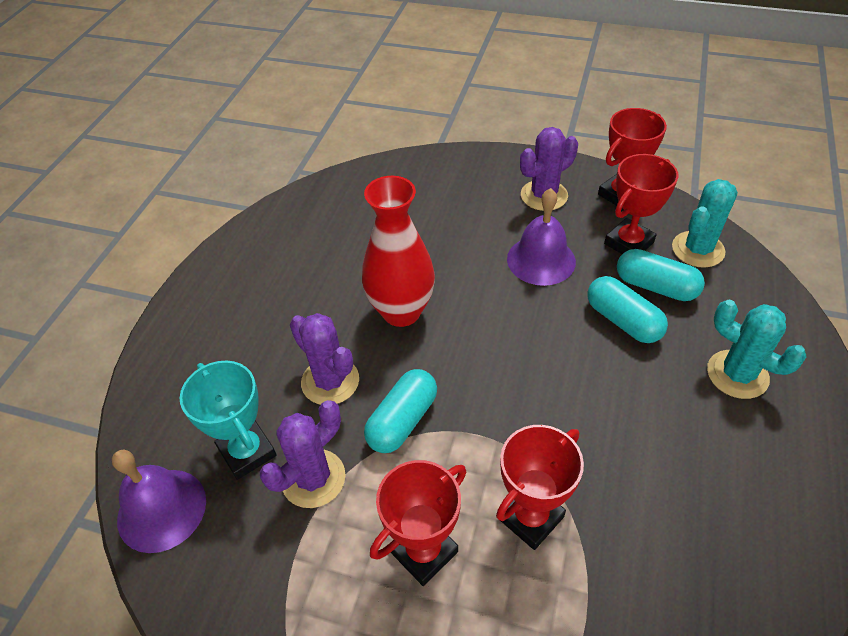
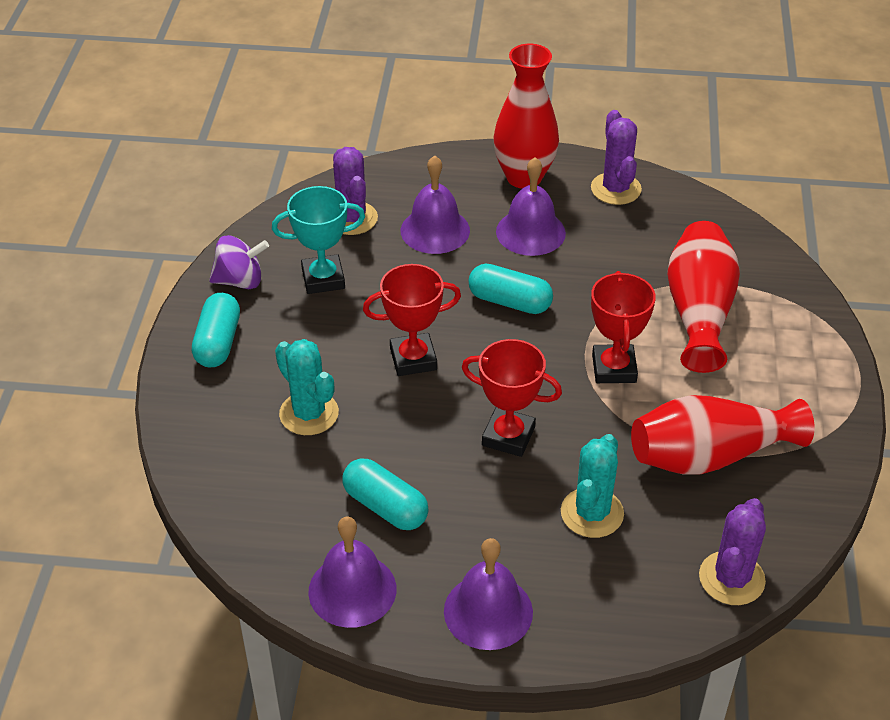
purple bell: [112,449,206,553] [507,188,576,286] = 2 -> [308,516,396,628] [401,155,470,254] [444,538,533,650] [496,157,566,256] = 4
purple spinning top: none = 0 -> [209,235,269,289] = 1
red trophy: [370,460,467,586] [496,425,584,550] [598,108,667,210] [604,154,678,254] = 4 -> [363,264,461,376] [462,339,562,457] [591,271,656,383] = 3
red vase: [362,176,435,327] = 1 -> [493,44,559,188] [631,395,814,475] [667,221,740,373] = 3

